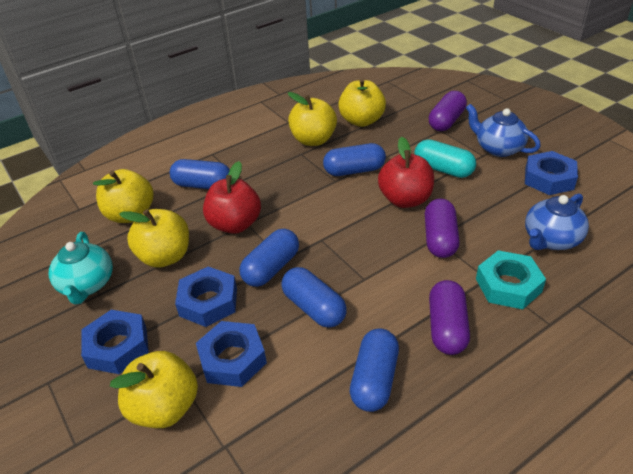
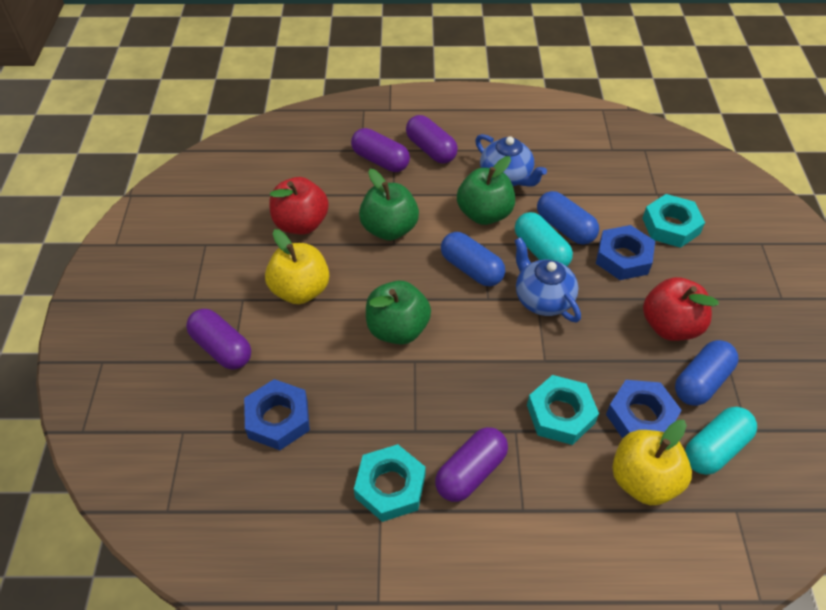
blue capsule: [170,159,230,189] [239,229,299,287] [281,267,347,328] [323,143,386,176] [350,328,399,412] = 5 -> [441,232,505,286] [537,191,599,245] [675,340,738,406] = 3
blue nut: [81,310,149,374] [175,267,237,327] [196,321,267,387] [525,151,578,195] = 4 -> [244,379,310,450] [596,225,655,280] [606,380,682,439] = 3
green apple: none = 0 -> [359,169,419,241] [366,280,431,345] [457,156,515,225] = 3
purple capsule: [425,199,460,258] [429,91,467,131] [429,280,470,355] = 3 -> [186,309,251,370] [351,128,410,172] [406,115,458,164] [435,427,508,502] = 4
turquoise capsule: [414,139,476,178] = 1 -> [515,212,573,266] [685,407,757,475] = 2
turquoise nut: [476,250,546,309] = 1 -> [354,444,426,522] [527,375,599,445] [642,194,705,248] = 3
turquoise teapot: [49,232,113,304] = 1 -> none = 0
yellow apple: [93,169,153,223] [110,351,198,428] [119,209,189,268] [288,92,337,146] [338,78,386,127] = 5 -> [265,229,329,304] [612,420,692,505] = 2

